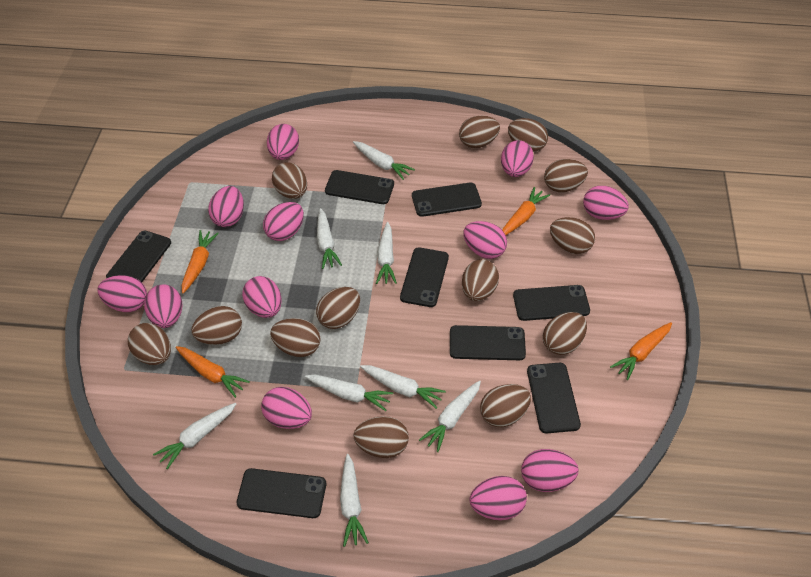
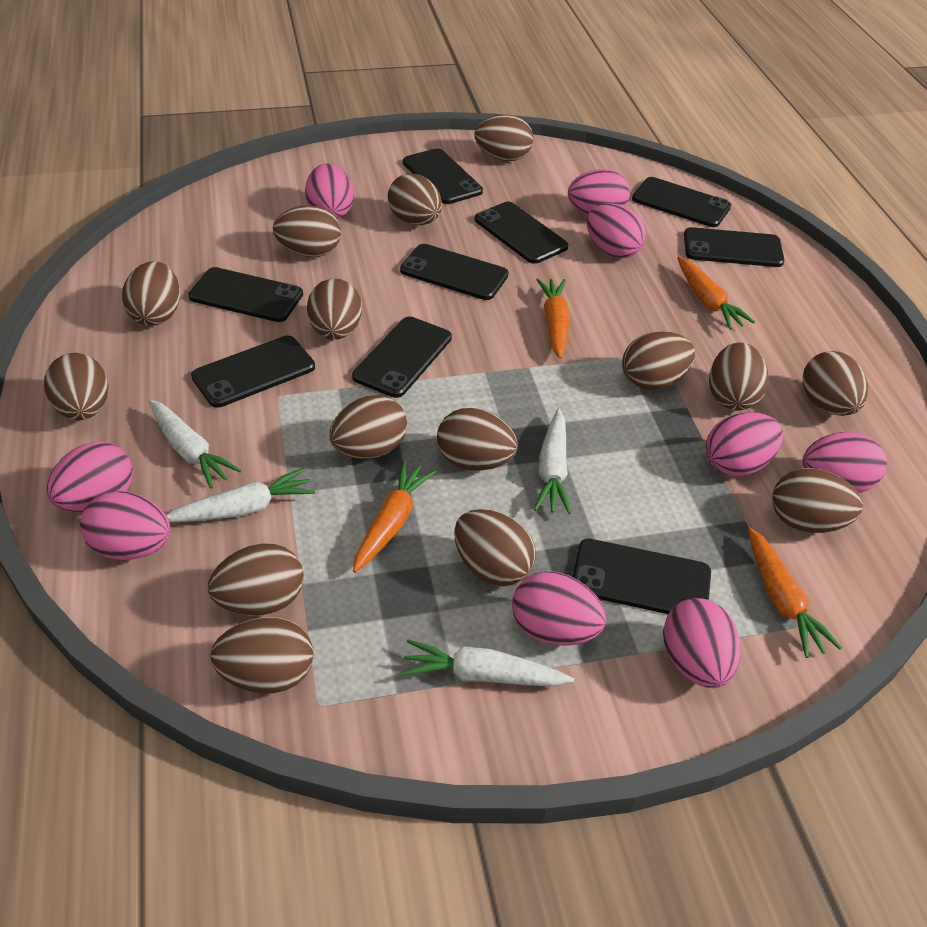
black phone: [106,231,171,282] [237,468,326,518] [325,170,394,204] [400,247,449,307] [412,183,482,217] [450,325,526,360] [513,285,590,321] [527,363,581,433] = 8 -> [188,267,303,322] [191,336,315,408] [352,316,452,398] [400,244,509,300] [403,148,483,204] [475,202,568,264] [573,539,711,614] [632,177,731,227] [684,227,784,267] = 9
brown egg: [128,323,171,365] [191,306,242,345] [270,318,321,357] [272,162,307,199] [316,287,360,329] [354,416,409,458] [459,116,500,148] [462,259,499,301] [480,384,531,427] [508,118,548,152] [543,312,587,355] [544,159,588,192] [550,217,595,254] = 13 -> [44,353,109,420] [122,261,180,326] [208,543,304,616] [210,617,314,693] [273,205,341,257] [307,279,362,340] [330,395,407,459] [388,173,442,225] [437,408,518,471] [454,509,536,587] [474,114,533,161] [622,331,695,390] [709,342,768,411] [772,468,863,533] [803,351,868,416] = 15
pink egg: [97,275,147,312] [144,284,182,328] [208,186,244,227] [242,276,282,318] [261,387,312,429] [263,202,304,241] [267,124,299,160] [463,221,507,259] [470,476,527,520] [501,140,534,177] [521,449,579,492] [583,186,629,220] = 12 -> [47,441,133,512] [80,491,171,560] [305,164,354,219] [512,571,606,646] [568,169,630,215] [587,203,647,258] [663,598,741,688] [705,412,783,476] [802,432,887,493] = 9
white carrot: [153,403,236,469] [305,375,393,411] [317,208,342,269] [340,454,369,547] [353,141,415,180] [360,365,446,409] [376,222,397,284] [419,380,481,452] = 8 -> [149,400,241,489] [166,467,315,522] [401,639,574,687] [534,408,571,514] = 4

